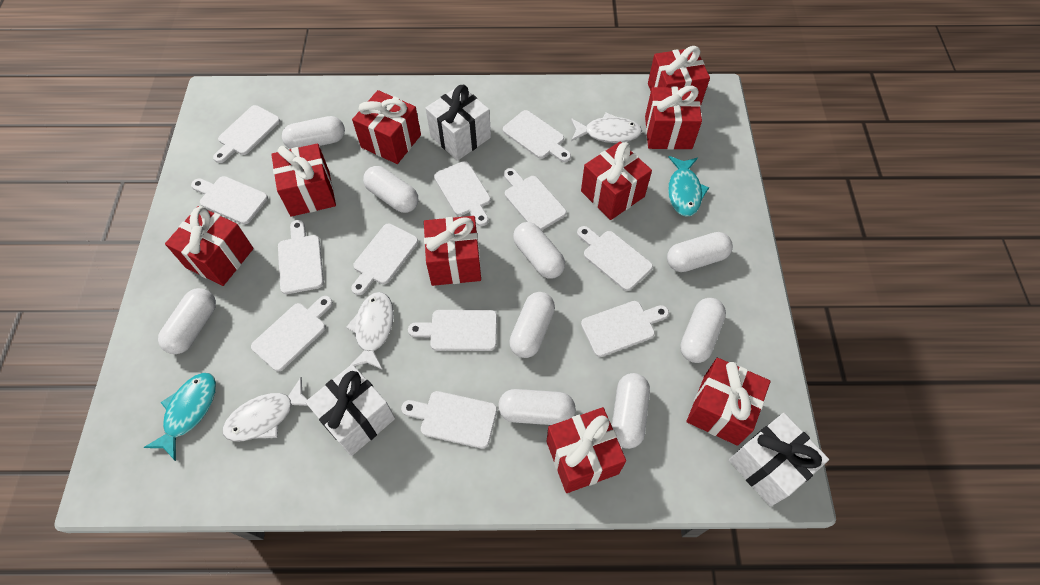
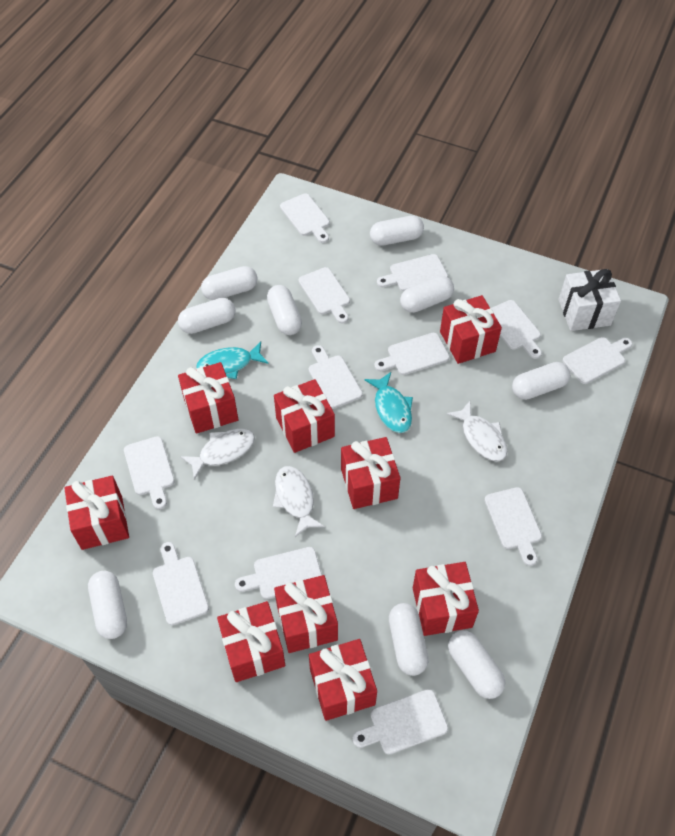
white gift: [305,364,395,456] [425,85,491,161] [729,413,829,506] = 3 -> [559,269,621,331] = 1

